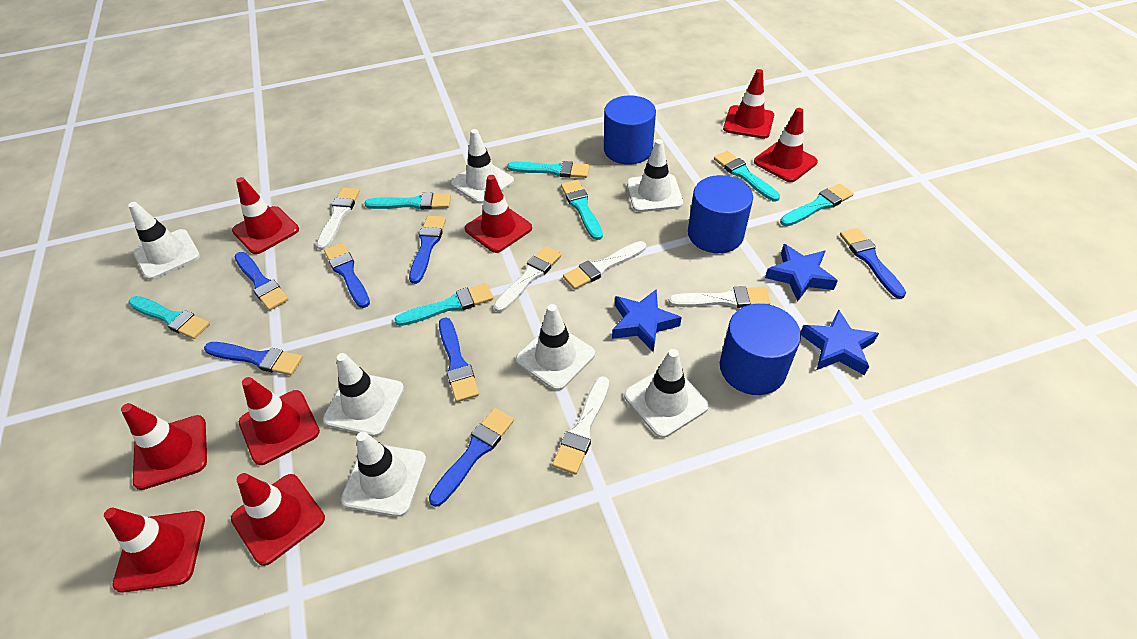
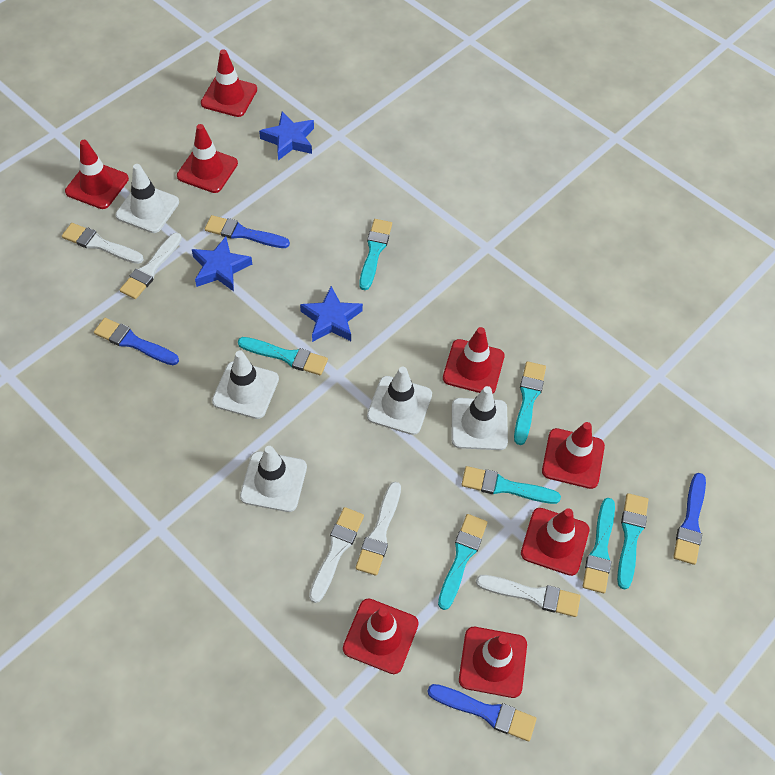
blue brush: [204,342,303,375] [234,252,289,311] [324,243,370,308] [409,216,446,284] [429,408,514,507] [439,317,479,402] [840,228,906,299] = 7 -> [94,318,179,365] [205,215,290,248] [427,684,537,741] [673,473,706,565] = 4
blue cylinder: [604,95,656,165] [688,175,753,253] [720,304,801,395] = 3 -> none = 0
white traffic cone: [128,202,200,280] [323,353,404,437] [341,431,426,517] [451,129,514,204] [516,304,595,390] [624,349,709,438] [627,139,683,212] = 7 -> [115,164,179,233] [212,350,279,419] [240,446,307,512] [367,367,432,435] [451,386,508,450] = 5

